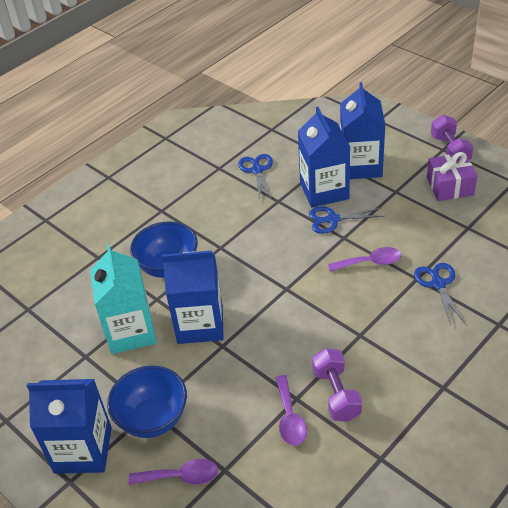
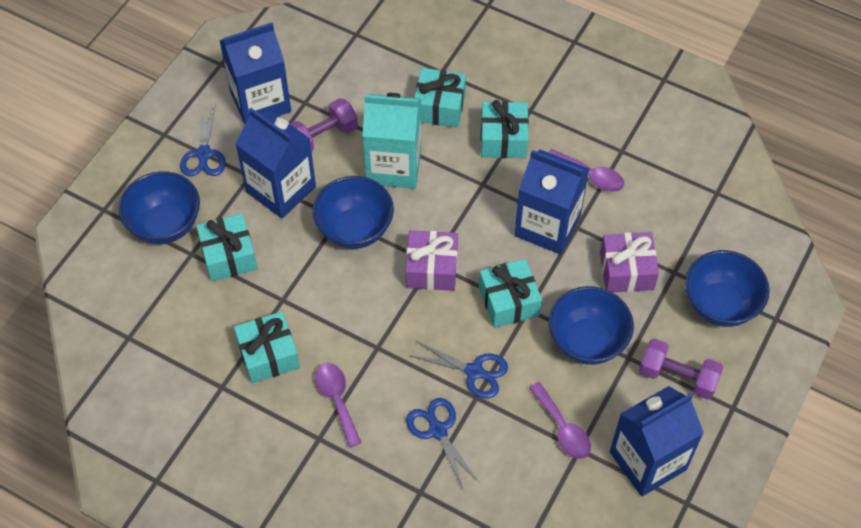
blue bowl: [107,365,187,438] [130,221,198,278] = 2 -> [119,171,200,244] [313,176,394,249] [549,286,634,365] [685,250,770,327] = 4
purple gift: [427,152,477,201] = 1 -> [405,230,458,291] [600,232,659,292] = 2
turquoise gift: none = 0 -> [196,213,258,281] [234,311,300,384] [414,68,466,128] [479,259,542,328] [481,100,529,158] = 5

